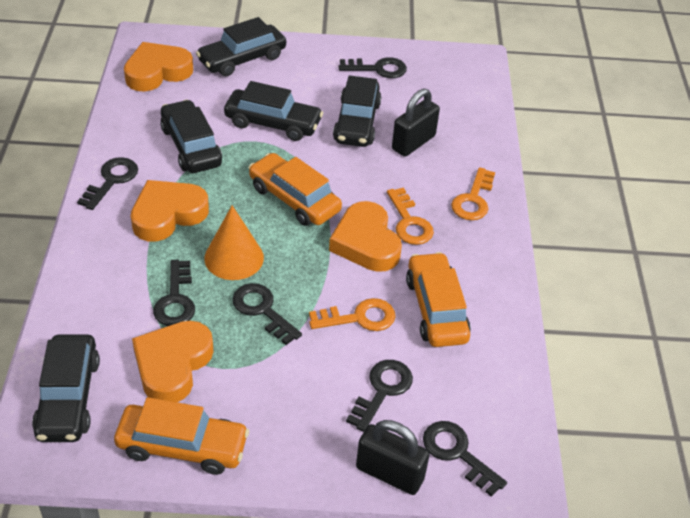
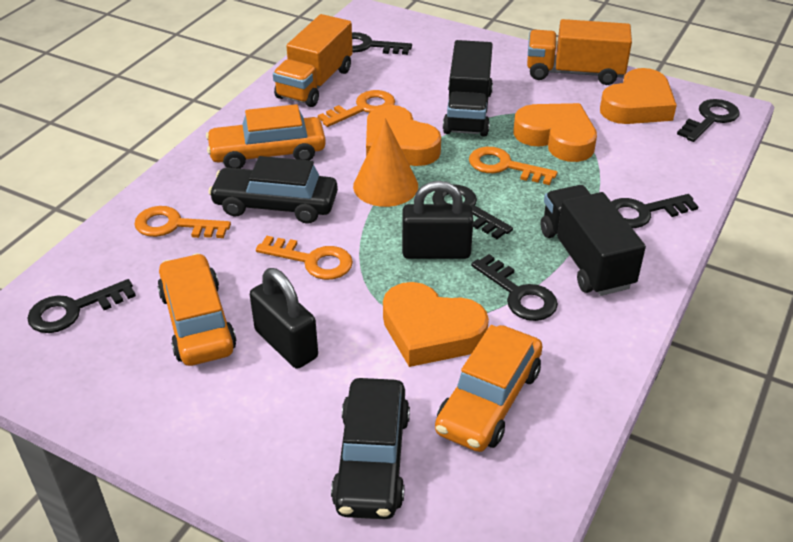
black car: [32,334,100,442] [160,100,222,173] [196,17,286,76] [224,81,323,141] [333,75,382,147] = 5 -> [208,156,338,224] [331,378,410,519] = 2
black truck: none = 0 -> [443,40,493,137] [541,185,646,296] = 2
orange key: [309,298,396,331] [387,188,434,245] [451,167,495,220] = 3 -> [134,206,231,238] [256,236,353,280] [318,90,395,127] [469,147,557,185] = 4
orange truck: none = 0 -> [273,14,353,107] [527,19,632,85] = 2

